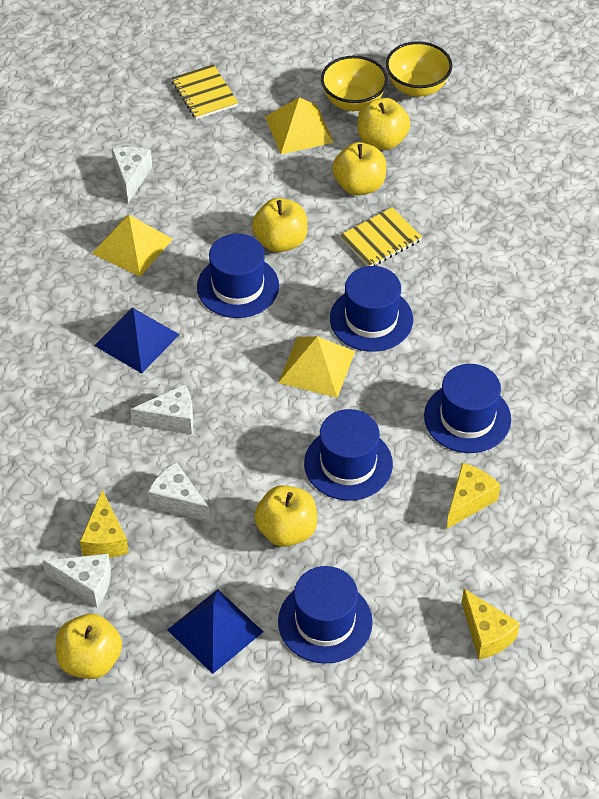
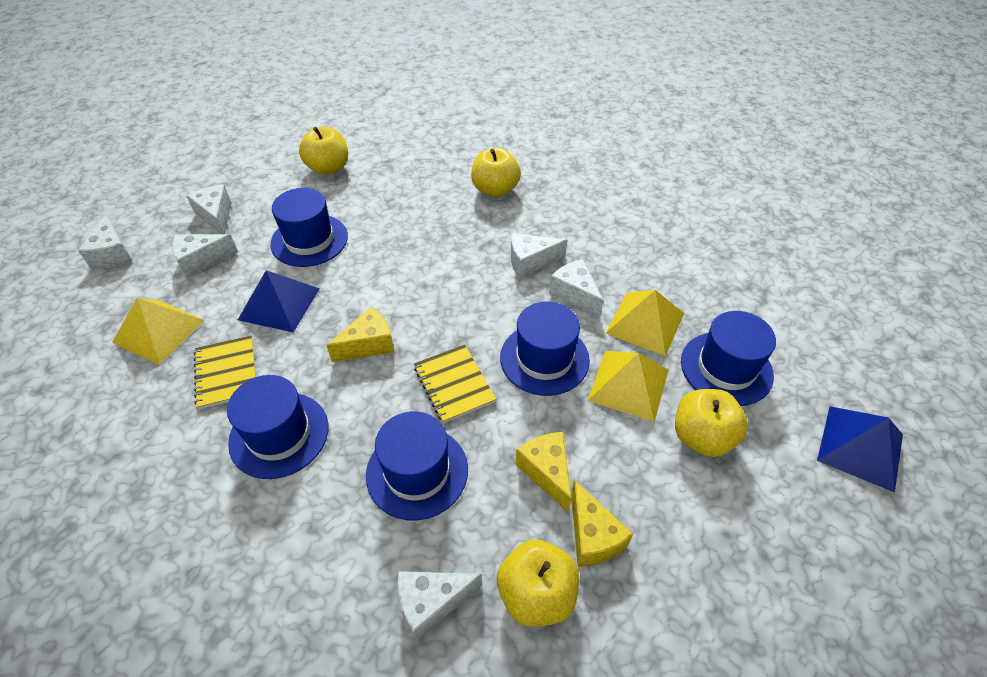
white cheese: [43,554,111,607] [112,147,152,203] [130,384,193,435] [148,462,210,522] = 4 -> [78,214,132,269] [172,234,238,278] [187,185,232,234] [398,571,482,641] [511,233,567,278] [549,259,603,318] = 6
yellow apple: [56,614,122,679] [252,198,308,252] [254,485,317,547] [332,142,386,195] [357,98,411,150] = 5 -> [299,127,348,175] [471,147,521,197] [497,539,579,627] [675,389,748,457] = 4
yellow bowl: [321,56,388,111] [386,41,452,97] = 2 -> none = 0

